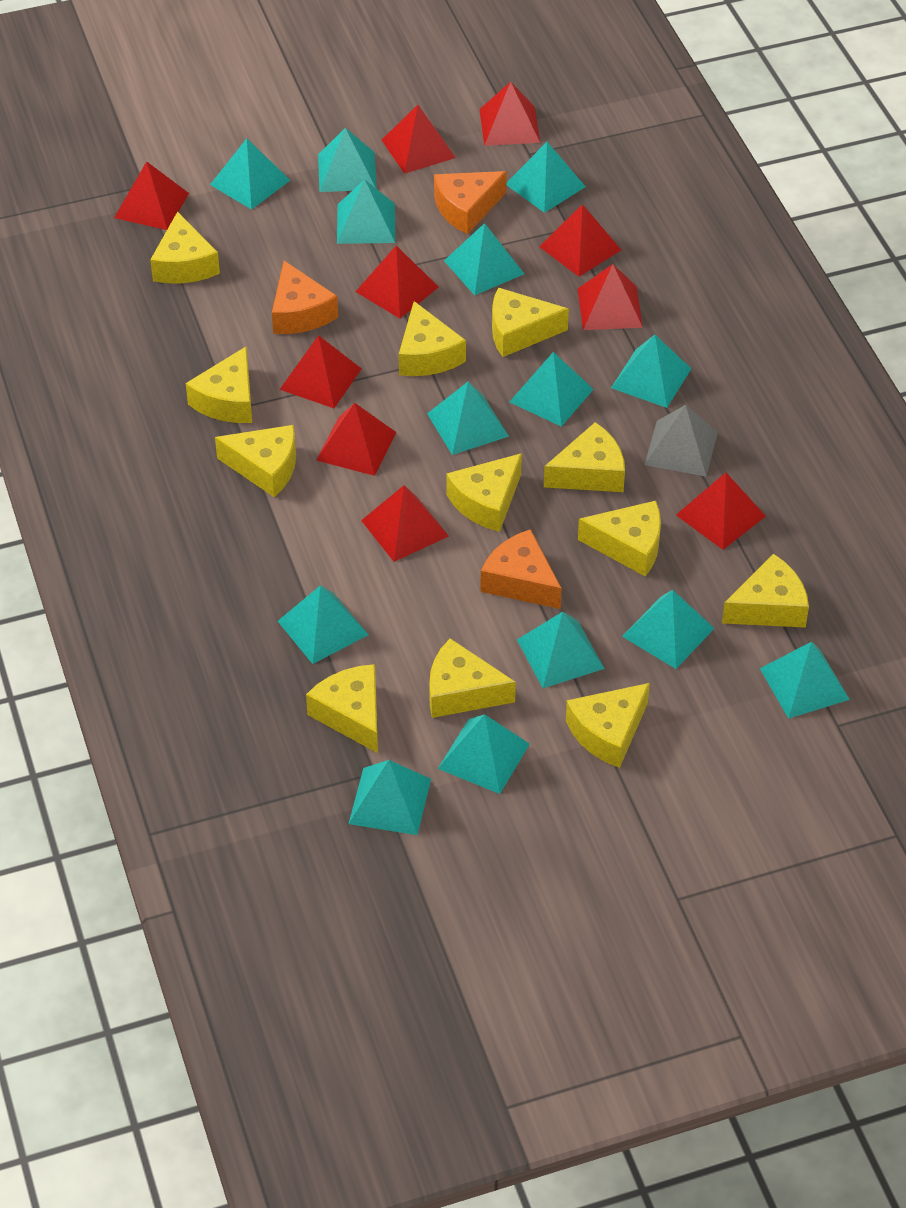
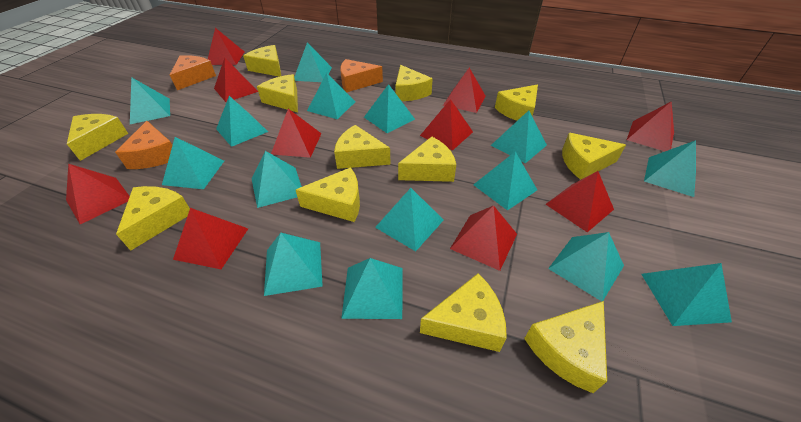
grey pyramid: [644,405,718,476] = 1 -> none = 0
turquoise pyramid: [210,138,290,210] [278,585,369,664] [318,128,377,192] [337,179,395,244] [349,760,431,835] [427,381,509,455] [438,714,530,794] [444,223,524,295] [506,142,586,213] [510,352,594,427] [517,612,605,688] [611,335,691,408] [622,590,715,669] [760,642,850,719] = 14 -> [130,77,170,124] [162,137,224,189] [216,96,268,147] [251,151,302,208] [264,233,323,296] [294,42,332,82] [307,73,355,119] [341,258,403,319] [364,84,415,133] [375,188,443,251] [473,152,537,210] [491,110,547,163] [548,232,624,301] [641,263,732,326] [644,140,696,197] = 15

